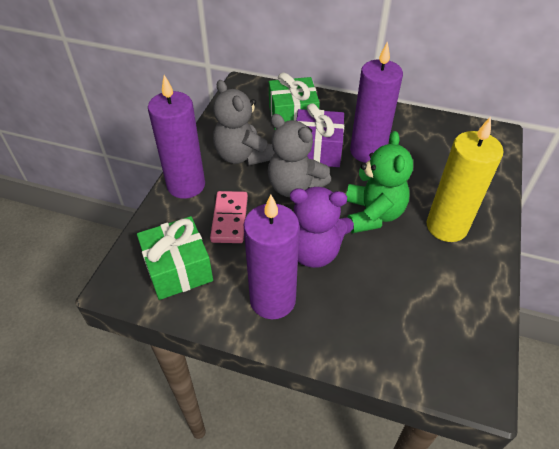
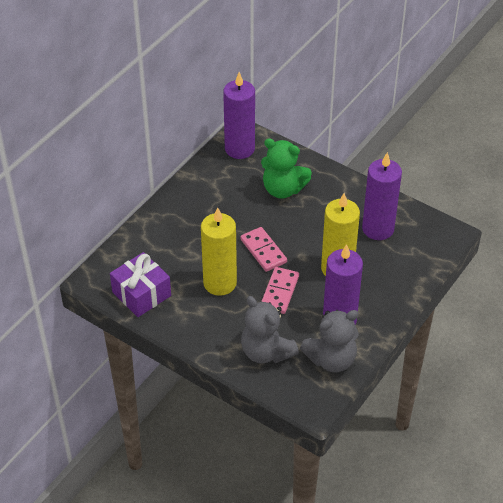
green gift: [137,216,213,300] [269,72,320,130] = 2 -> none = 0
pink domino: [210,191,248,243] = 1 -> [240,227,287,272] [261,267,299,314] = 2
purple teddy bear: [290,187,354,268] = 1 -> none = 0
yellow candle: [426,116,503,242] = 1 -> [201,208,237,296] [321,193,360,276] = 2

